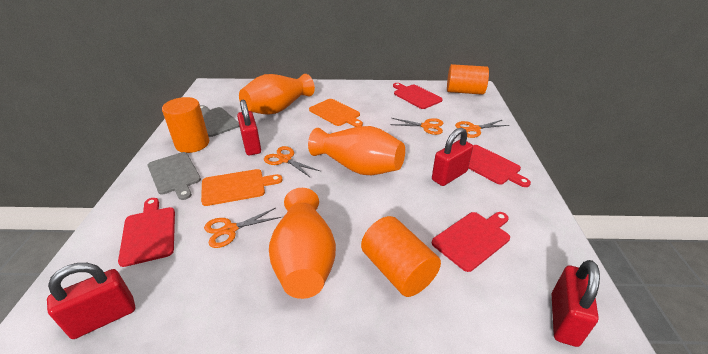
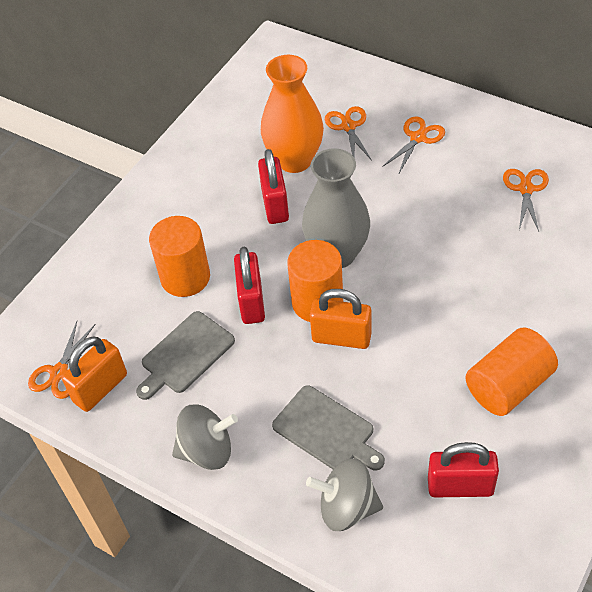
grey spinning top: none = 0 -> [172,405,238,470] [306,458,383,531] = 2
grey vase: none = 0 -> [302,148,370,268] = 1
orange cutting board: [201,169,283,206] [309,99,363,127] = 2 -> none = 0
orange padlock: none = 0 -> [62,336,127,412] [310,289,371,349] = 2
orange vase: [239,74,315,115] [269,188,336,299] [308,126,405,175] = 3 -> [261,55,324,173] = 1
red cutting board: [118,198,175,267] [393,83,443,109] [432,212,510,272] [468,145,531,187] = 4 -> none = 0
red padlock: [47,263,135,339] [237,100,261,156] [432,127,473,186] [552,260,600,347] = 4 -> [234,247,265,324] [258,149,289,224] [428,442,499,497] = 3

